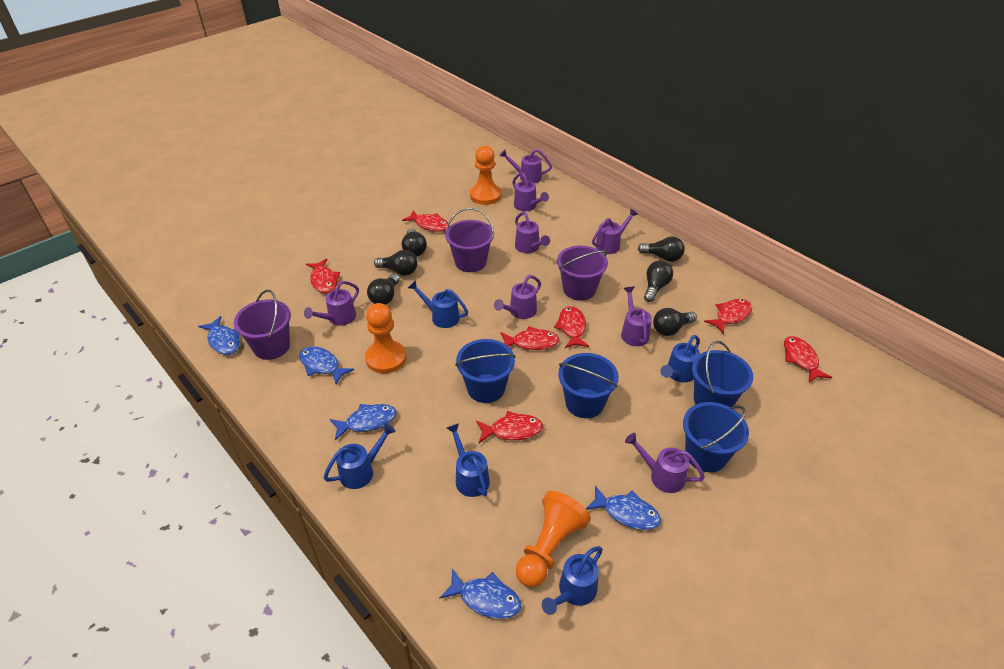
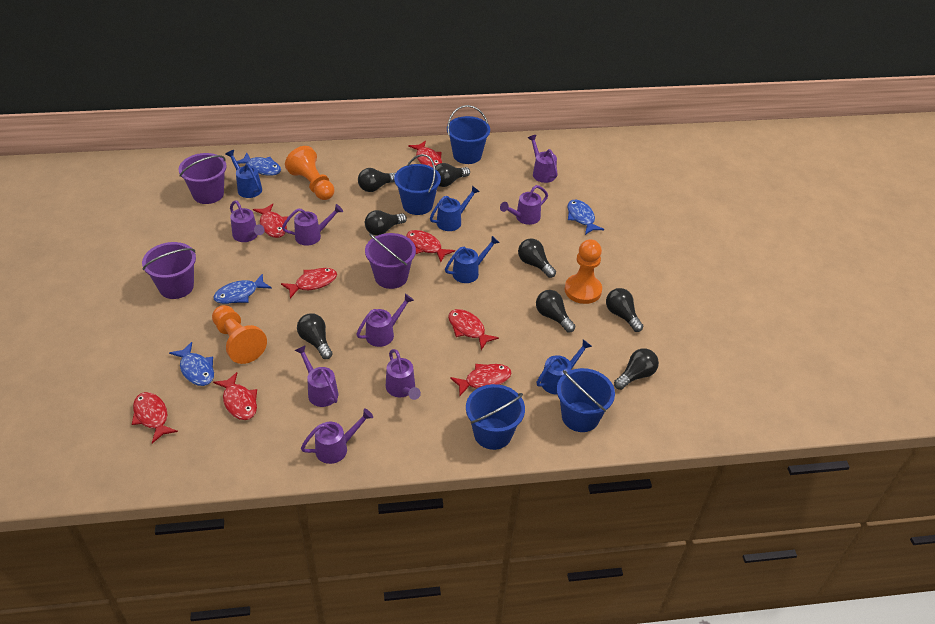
black light bulb: [367,274,400,305] [374,250,418,276] [402,228,427,257] [638,236,685,262] [644,260,673,302] [653,308,697,336] = 6 -> [297,313,333,359] [358,168,396,192] [365,210,407,236] [435,163,470,187] [518,238,556,278] [536,290,575,332] [606,288,643,332] [614,348,659,390] = 8
blue fish: [198,316,240,355] [299,346,354,384] [330,404,397,440] [439,569,521,619] [586,486,661,530] = 5 -> [169,342,214,386] [214,273,272,304] [237,153,281,176] [567,200,604,235] = 4
blue watering can: [324,424,396,489] [408,280,468,328] [447,423,490,497] [542,546,603,615] [660,335,700,382] = 5 -> [226,150,262,198] [430,186,480,231] [445,236,500,283] [536,339,592,395] = 4
red fish: [306,258,340,293] [402,210,450,232] [476,411,543,443] [500,326,559,350] [554,306,589,348] [704,299,752,334] [784,336,832,382] = 7 -> [132,392,178,443] [213,372,257,420] [253,204,288,238] [281,268,337,298] [406,230,455,262] [408,141,442,167] [448,309,499,350] [450,364,511,396] = 8

